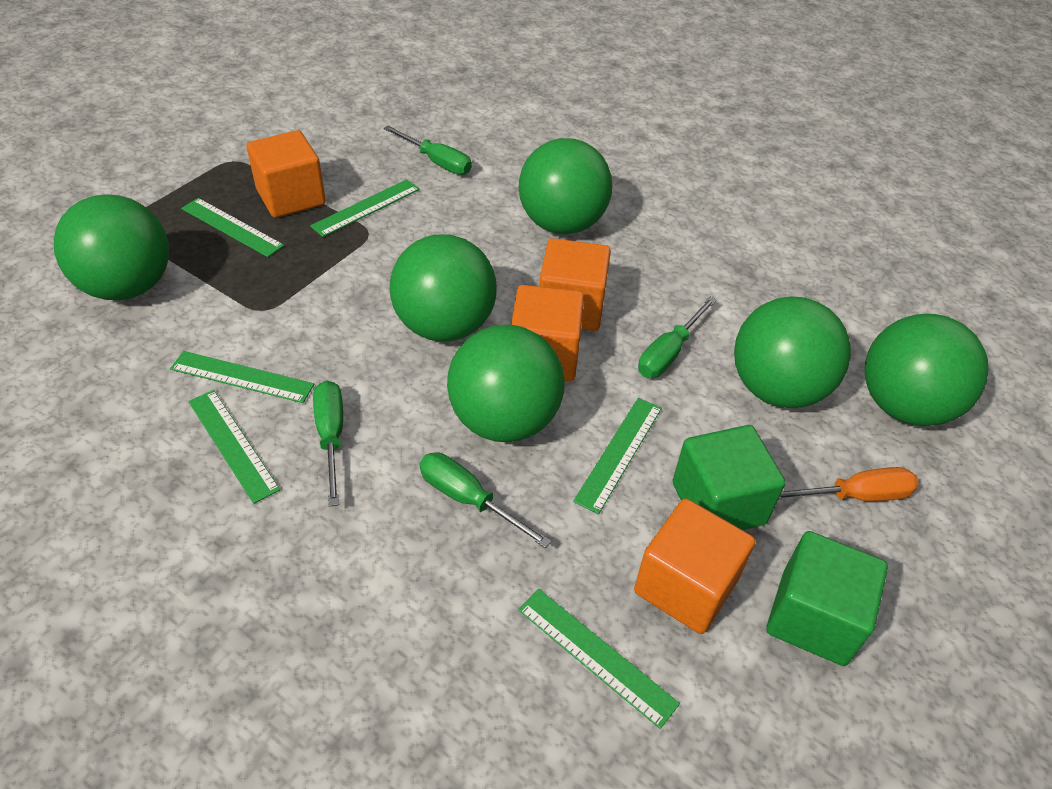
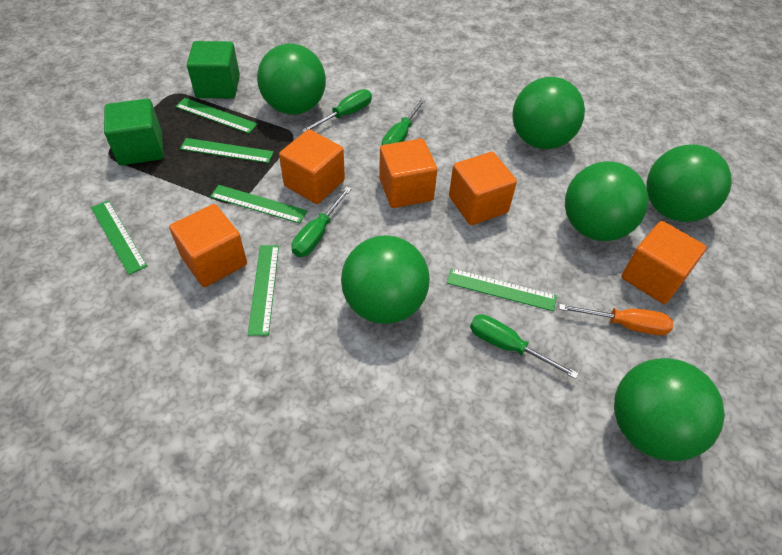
orange cube: [247,130,326,218] [511,285,584,381] [539,238,611,331] [634,499,755,634] = 4 -> [169,204,247,287] [279,129,345,204] [379,139,437,208] [449,152,517,225] [621,221,707,304] = 5

